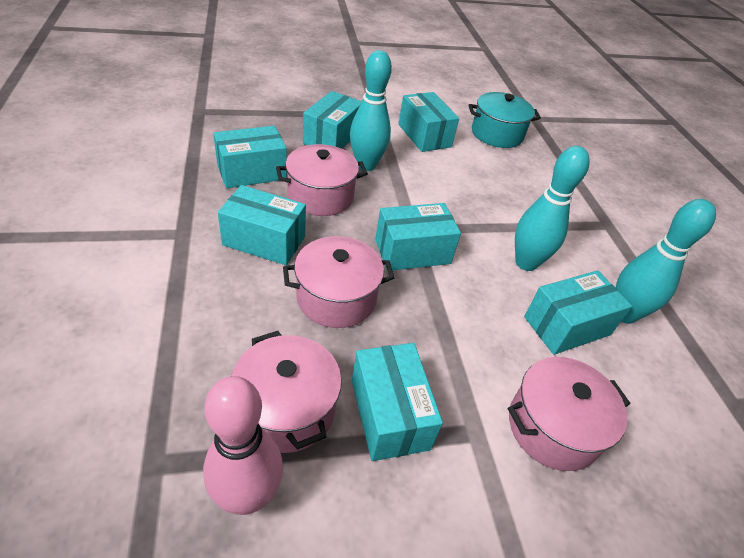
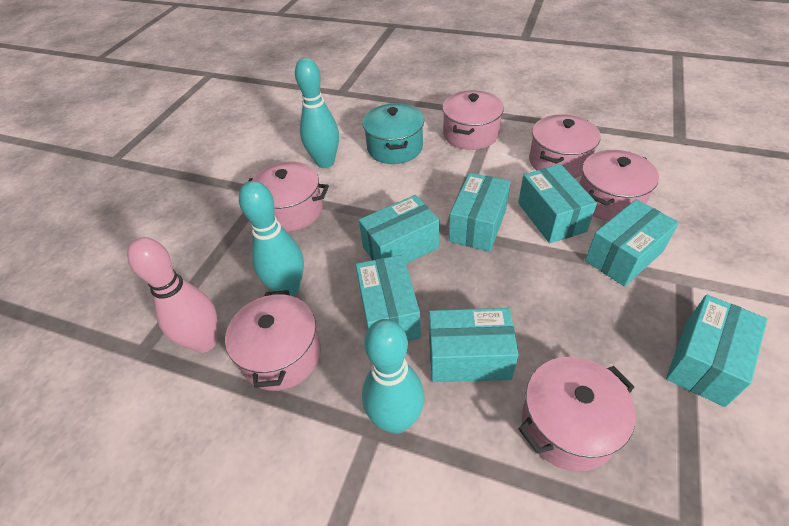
pink pot: [231,331,342,453] [276,144,368,216] [283,236,394,328] [508,357,630,471] = 4 -> [225,290,321,391] [248,161,329,232] [442,90,504,150] [518,357,636,472] [529,114,601,178] [579,150,659,221] = 6

